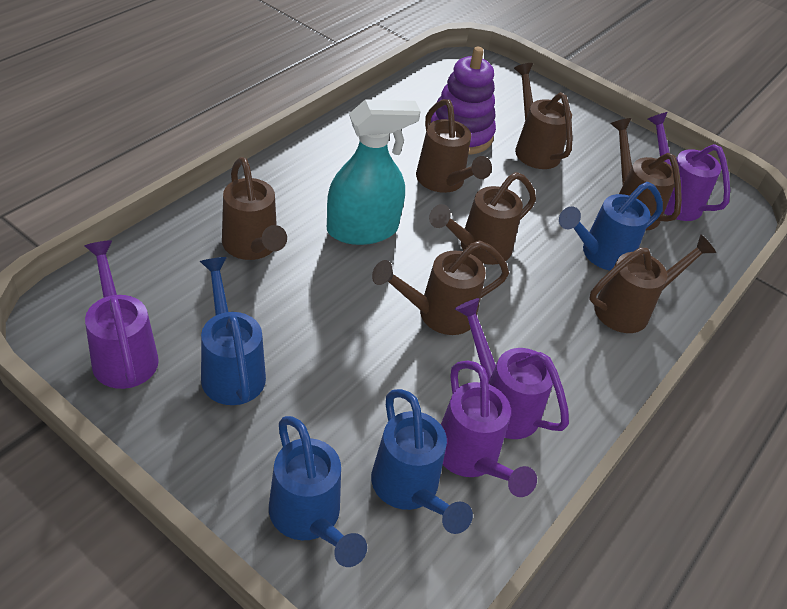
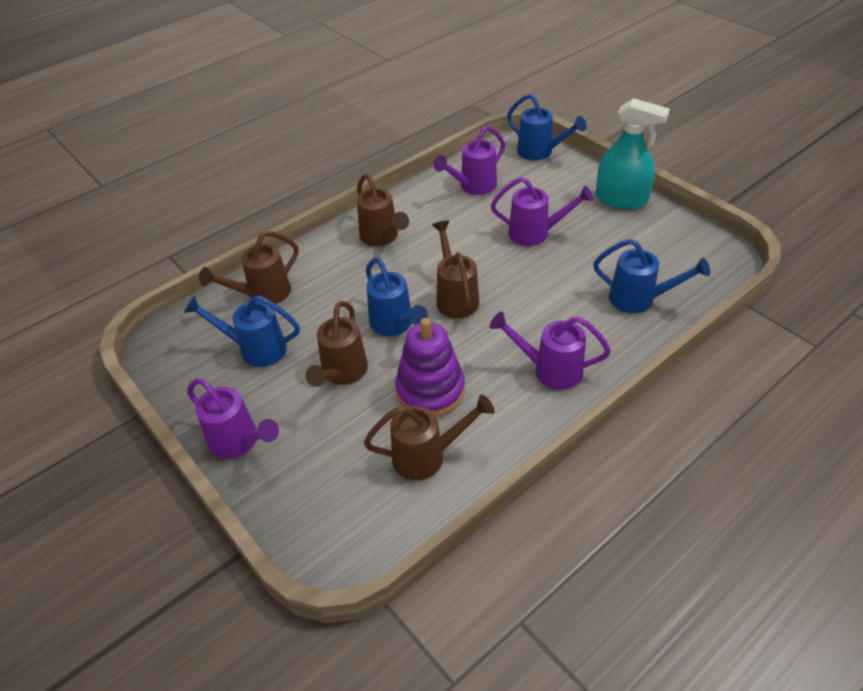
brown watering can: [222,157,287,260] [372,241,509,335] [416,99,492,193] [429,172,536,265] [514,63,573,169] [589,234,716,333] [611,118,682,231] = 7 -> [199,231,298,304] [305,301,368,387] [357,174,409,246] [364,394,494,480] [432,221,479,318] = 5

